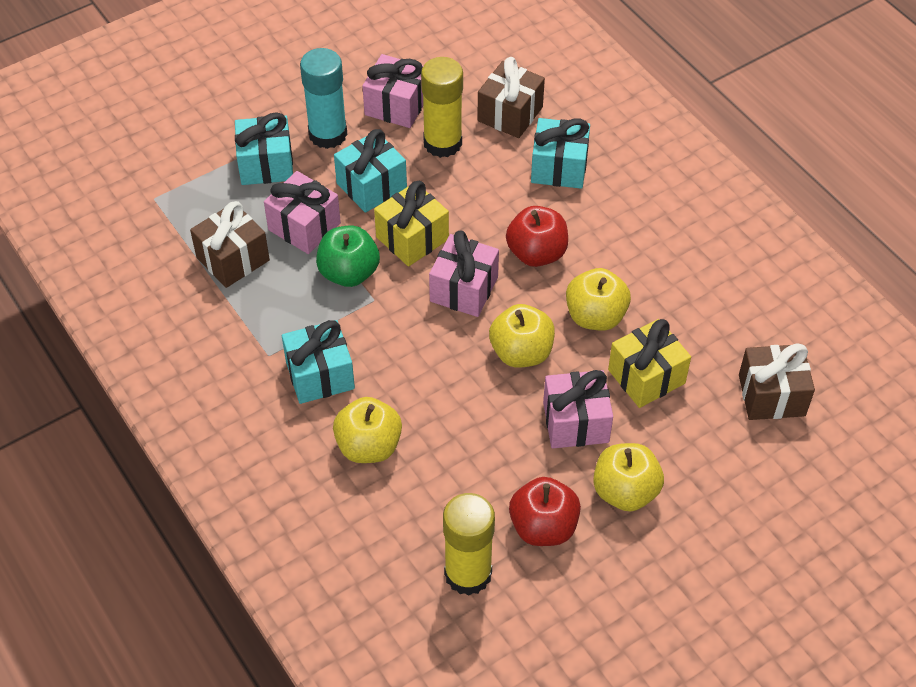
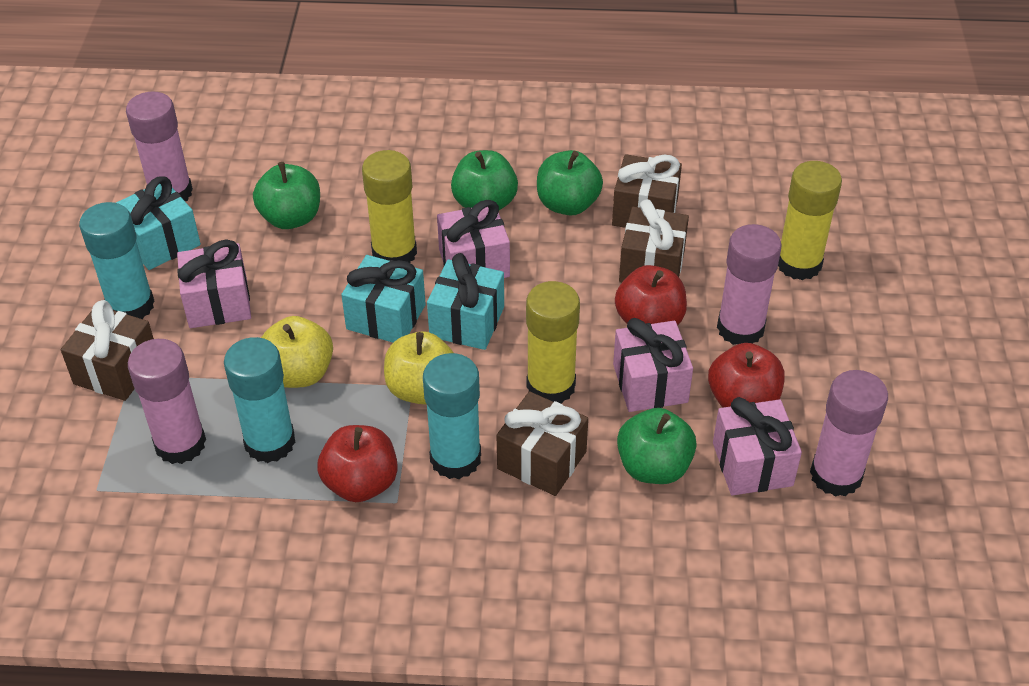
brown gift: [190,201,270,288] [477,57,545,138] [739,343,815,420] = 3 -> [61,300,154,401] [497,391,588,496] [612,154,682,228] [619,199,689,283] = 4
green apple: [316,225,380,287] = 1 -> [253,162,320,229] [451,150,518,210] [537,150,603,215] [617,408,697,484] = 4
pink glue stick: none = 0 -> [126,92,193,201] [128,339,206,464] [717,224,782,345] [810,370,888,497] = 4
red apple: [506,206,568,267] [509,477,581,546] = 2 -> [317,425,398,502] [615,265,687,325] [708,343,784,408] = 3
turquoise gift: [235,112,293,185] [282,320,355,404] [334,129,407,213] [531,118,590,189] = 4 -> [116,176,201,270] [341,255,426,342] [427,253,504,350] = 3
turquoise glue stick: [300,48,347,149] = 1 -> [79,202,154,319] [224,337,296,463] [423,353,481,479] = 3
yellow apple: [333,397,402,463] [489,304,555,368] [566,268,631,331] [593,443,664,512] = 4 -> [261,316,333,388] [384,331,454,404] = 2
yellow gift: [374,181,449,266] [608,319,691,408] = 2 -> none = 0
yellow glue stick: [421,57,463,158] [443,493,495,595] = 2 -> [362,150,417,263] [526,281,580,403] [778,161,842,280] = 3

